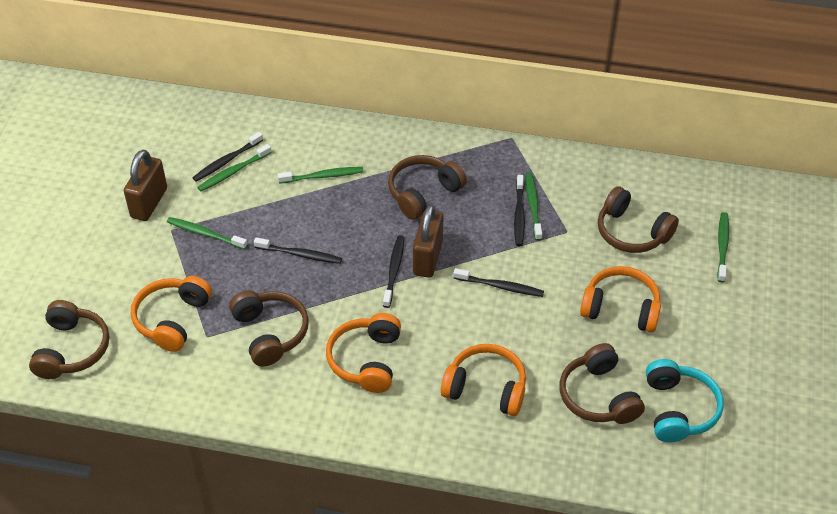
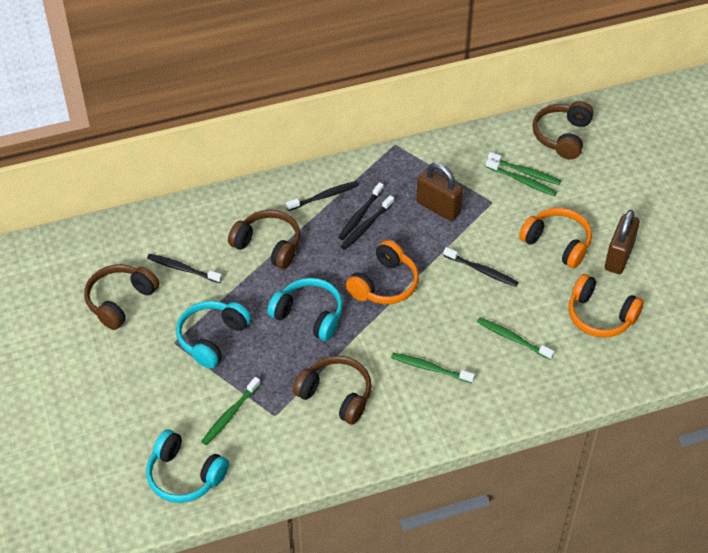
brown headphones: [29,300,109,379] [229,290,309,367] [388,155,467,220] [560,343,645,424] [598,186,679,253] = 5 -> [84,264,159,330] [228,210,301,269] [293,356,372,424] [532,101,594,159] = 4
orange headphones: [131,276,212,352] [326,313,401,393] [441,344,526,416] [580,266,661,333] = 4 -> [346,240,419,304] [519,208,592,268] [568,274,644,338] = 3
turquoise headphones: [646,359,724,443] = 1 -> [146,429,229,503] [176,301,251,369] [268,278,343,341] = 3

